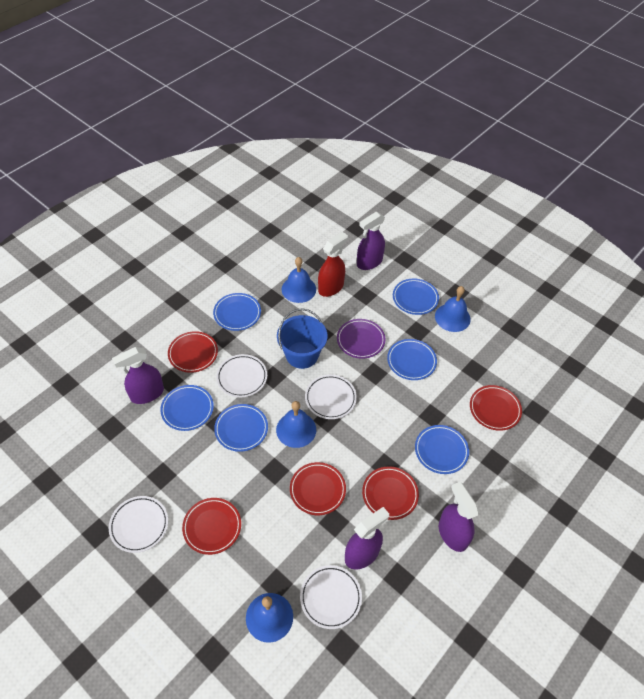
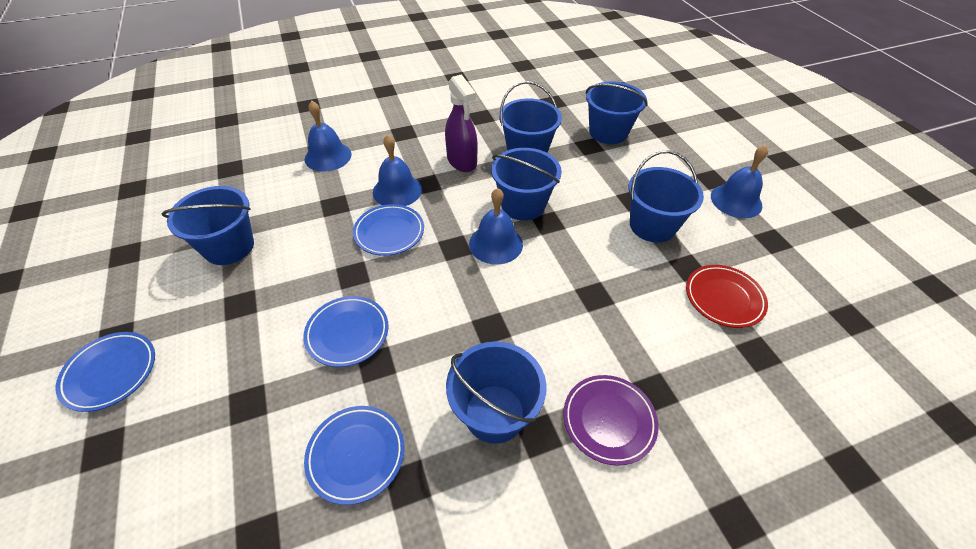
blue bucket: [277,308,327,369] = 1 -> [162,186,254,265] [446,341,547,444] [491,148,562,221] [499,81,562,153] [586,81,648,144] [628,151,704,243] = 6
blue plate: [160,385,214,431] [213,293,261,331] [214,404,268,452] [387,339,437,380] [393,279,439,315] [415,425,469,474] = 6 -> [56,332,155,412] [303,296,388,367] [304,406,405,505] [353,204,424,256] = 4
purple spray bottle: [112,347,164,404] [345,507,389,570] [357,212,385,270] [439,482,479,552] = 4 -> [445,74,478,172] = 1
red plate: [168,331,218,373] [182,498,241,555] [290,462,346,515] [362,466,419,520] [470,385,522,431] = 5 -> [686,265,768,328] = 1
red spray bottle: [318,232,348,297] = 1 -> none = 0
white plate: [109,496,168,553] [216,354,267,397] [300,565,362,629] [305,375,357,419] = 4 -> none = 0

